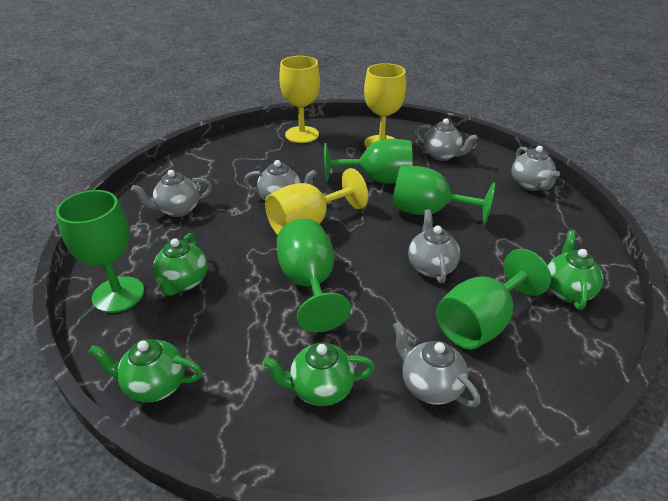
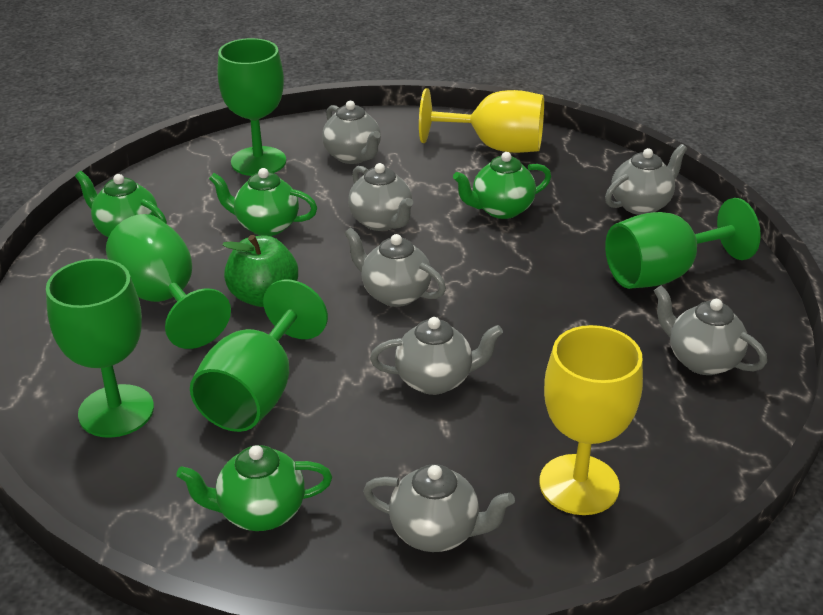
green apple: none = 0 -> [223,235,298,307] = 1
grey teapot: [131,170,212,217] [244,160,317,201] [393,321,480,407] [408,209,460,283] [415,118,478,161] [512,146,560,191] = 6 -> [322,101,381,164] [344,227,446,307] [348,163,413,231] [363,464,515,552] [370,317,503,395] [605,144,687,215] [654,286,767,375] = 7
yellow goblet: [265,168,368,235] [279,56,320,143] [364,63,406,148] = 3 -> [419,89,544,153] [539,325,643,515] = 2

